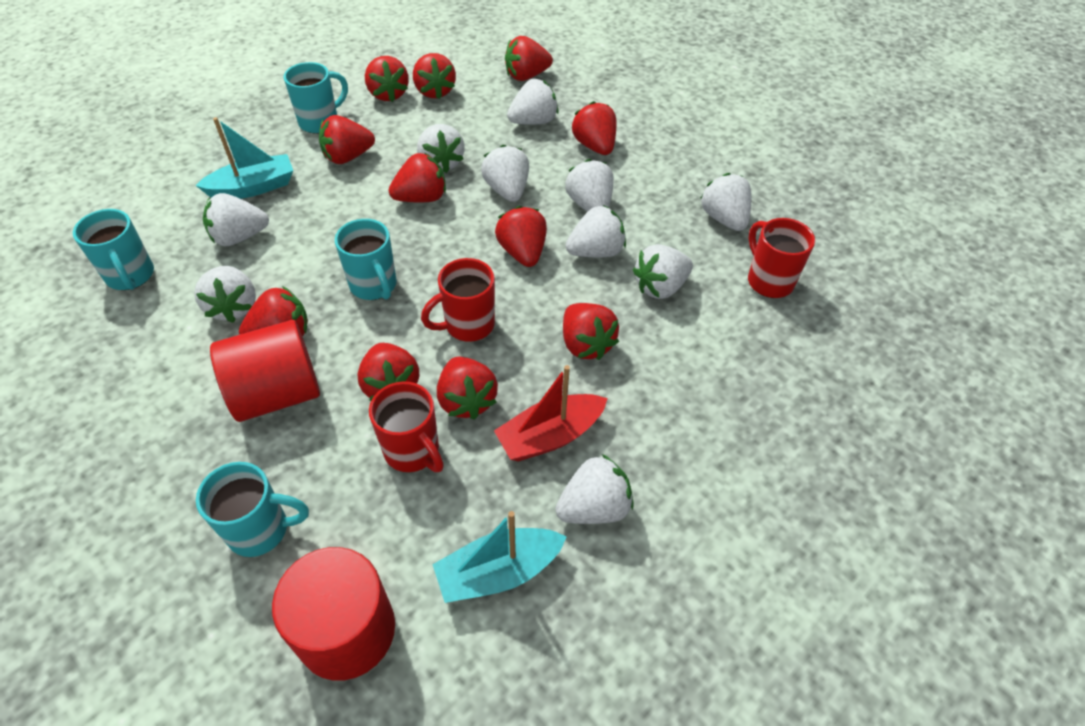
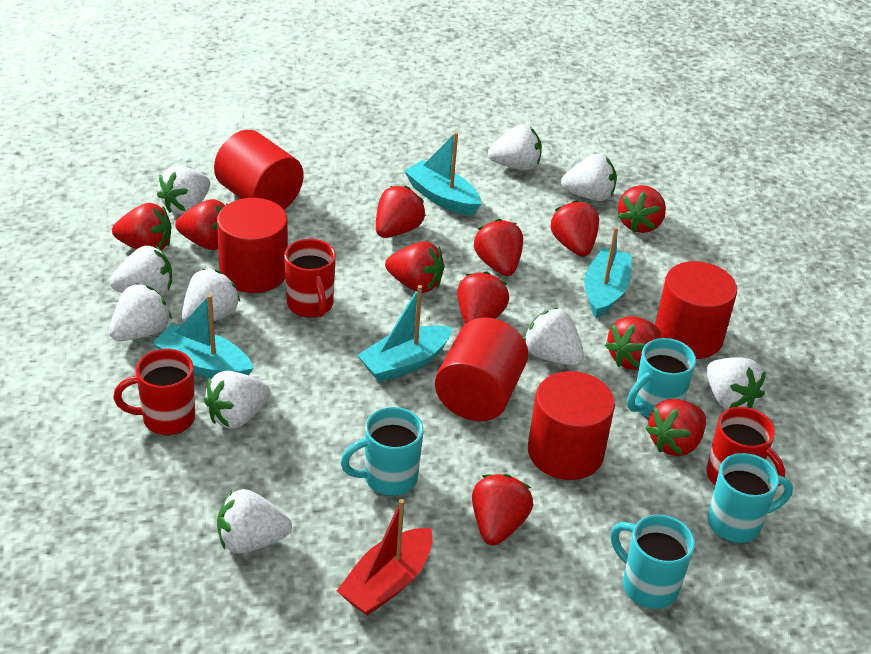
red cylinder: [210,320,320,422] [272,547,395,681] = 2 -> [214,130,304,210] [217,198,288,293] [435,317,528,421] [528,371,615,480] [655,261,737,359] = 5
turquoise boat: [196,117,293,199] [432,511,567,603] = 2 -> [153,294,253,379] [357,285,453,382] [404,132,481,216] [584,227,632,318] = 4

